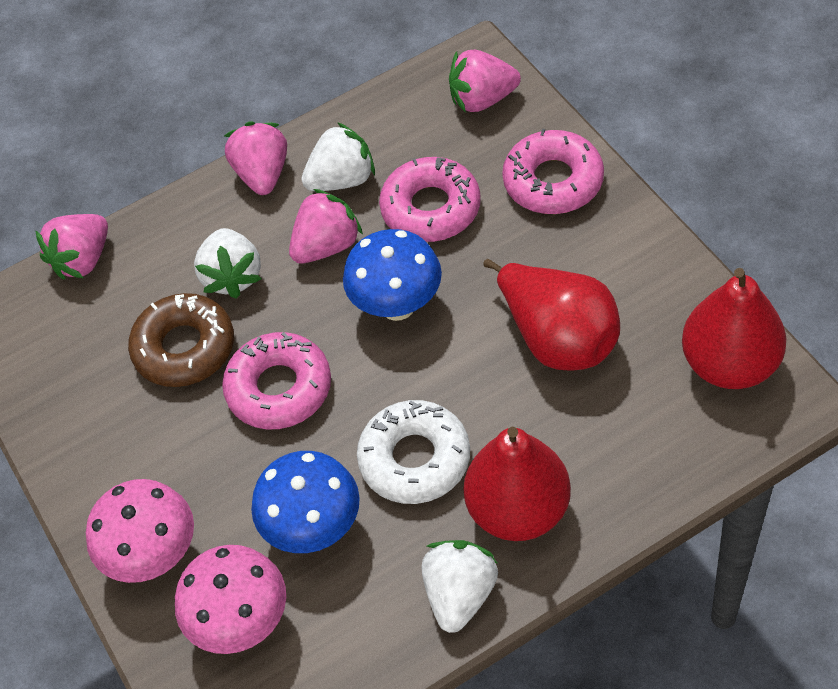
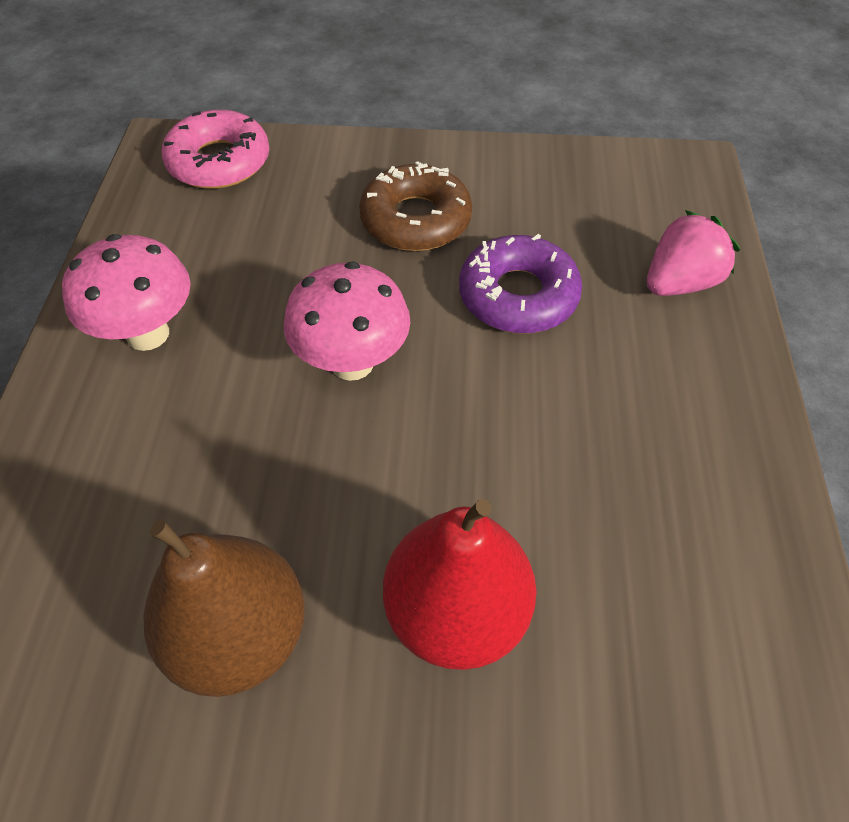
blue mushroom: [251,451,360,553] [343,229,442,321] = 2 -> none = 0
brown pear: none = 0 -> [144,520,305,697] = 1
pink donut: [222,332,331,429] [379,157,481,242] [502,129,604,214] = 3 -> [161,110,270,189] = 1
pink strawberry: [35,214,108,280] [224,122,287,195] [289,189,363,264] [449,50,521,113] = 4 -> [647,210,740,296] = 1
purple donut: none = 0 -> [459,234,582,333] = 1
red pear: [464,427,571,541] [483,259,620,371] [682,268,786,389] = 3 -> [383,499,537,670] = 1
white donut: [357,400,470,504] = 1 -> none = 0
white strawberry: [194,228,261,299] [301,122,375,191] [422,540,498,633] = 3 -> none = 0

